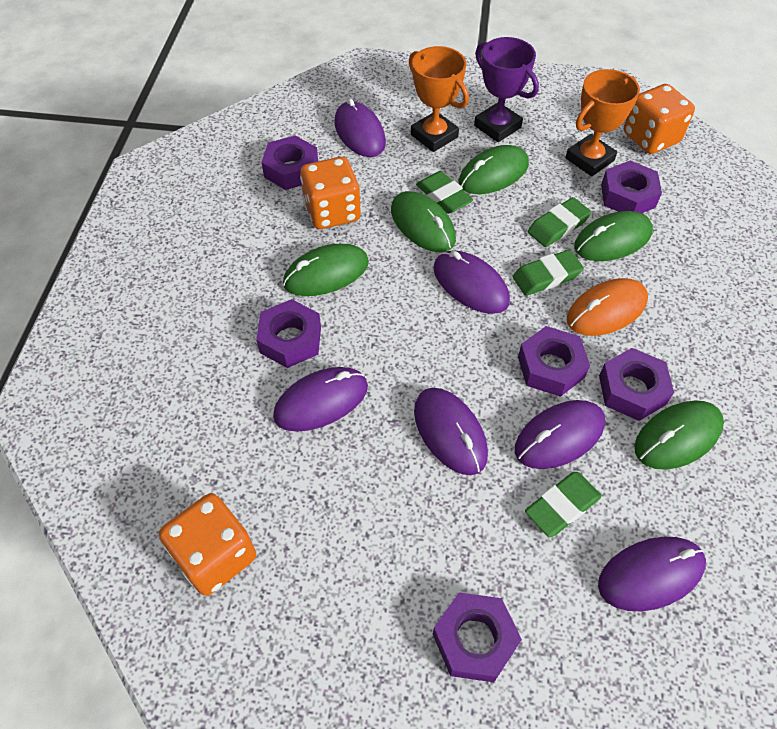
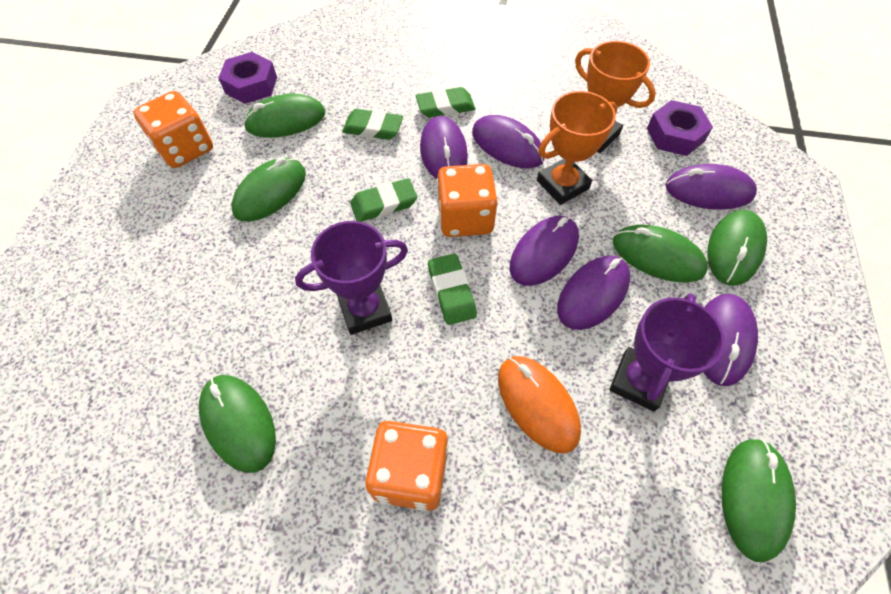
green mouse: [283,244,369,296] [391,191,456,252] [459,145,529,194] [574,211,653,261] [634,400,724,470] = 5 -> [199,375,276,473] [231,157,306,221] [244,94,325,138] [613,225,708,282] [708,210,767,286] [722,438,796,562] = 6
purple nut: [256,299,321,368] [261,135,318,190] [433,592,522,682] [518,326,590,397] [599,348,674,421] [601,161,662,213] = 6 -> [218,52,277,104] [647,100,713,156] = 2
purple trophy: [474,37,539,142] = 1 -> [295,221,408,335] [609,293,725,411] = 2

